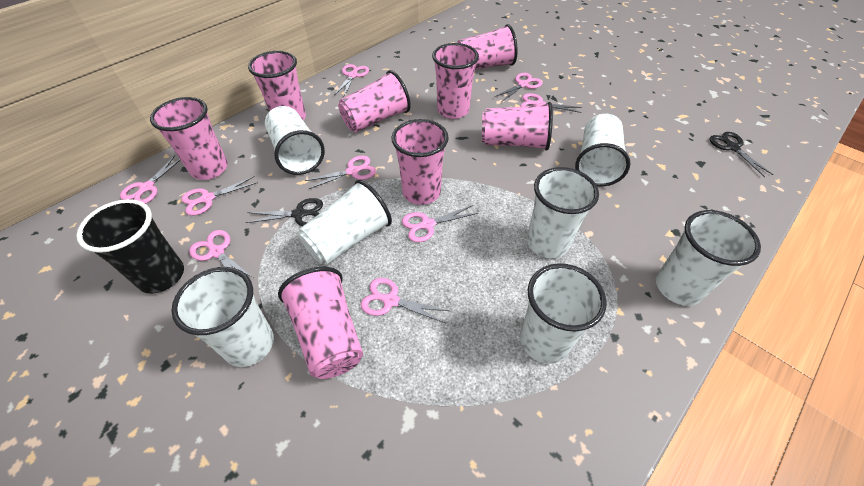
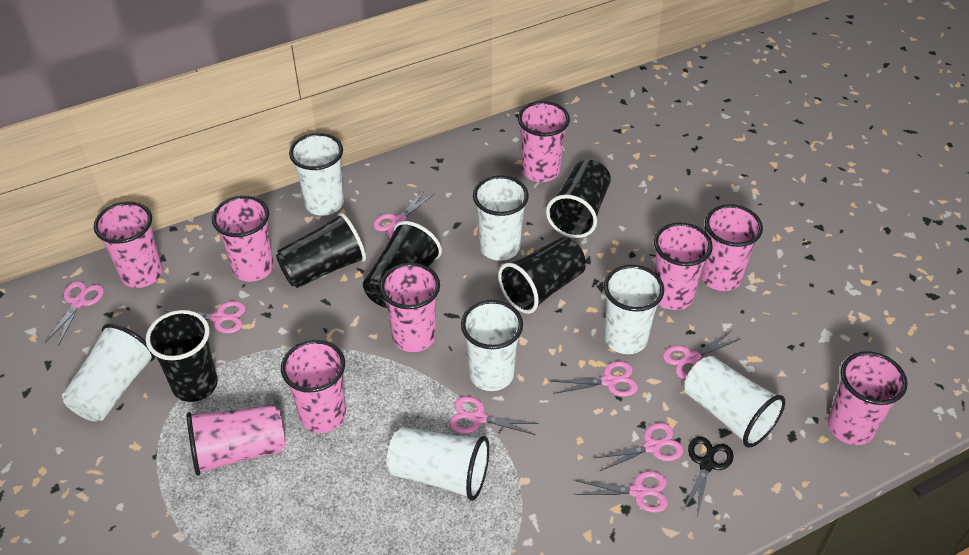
black cup: [76,199,184,294] = 1 -> [146,310,218,402] [276,212,366,288] [363,221,442,308] [498,237,586,314] [546,160,611,238] = 5
black scissors: [246,198,323,226] [710,132,774,177] = 2 -> [683,437,734,518] = 1
pink cup: [150,97,228,180] [248,51,306,121] [278,267,363,379] [338,70,411,132] [391,119,449,205] [432,43,479,119] [457,24,518,70] [482,102,553,151] = 8 -> [94,201,163,288] [187,404,285,476] [212,196,274,282] [281,340,346,433] [380,263,440,352] [518,101,570,182] [654,223,713,310] [701,204,763,291] [828,351,908,445] = 9
pink scissors: [120,155,180,204] [181,176,258,216] [189,230,253,278] [305,156,376,189] [334,64,369,96] [361,278,449,323] [402,205,478,242] [494,73,543,102] [521,93,582,113] = 9 -> [45,281,104,346] [165,301,246,333] [373,190,435,238] [449,396,539,435] [551,361,638,397] [575,471,668,513] [595,423,684,471] [663,330,740,379] = 8

